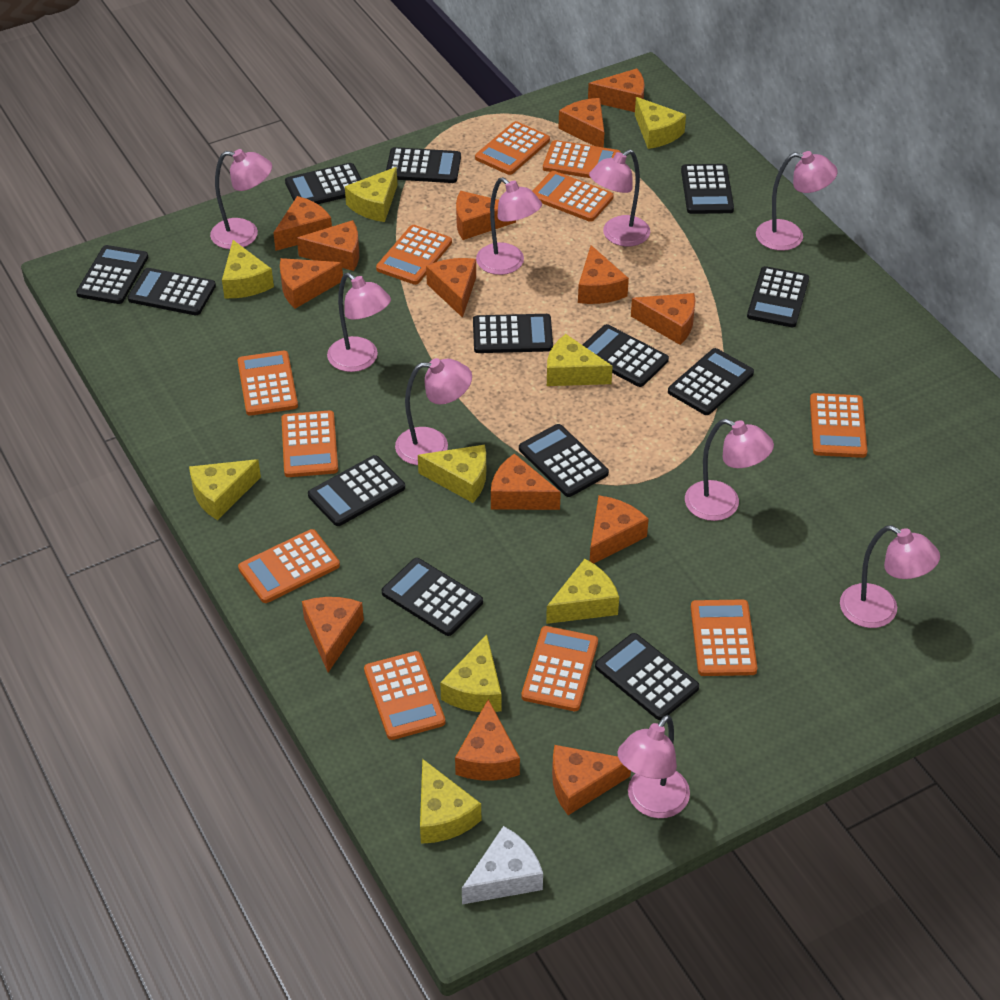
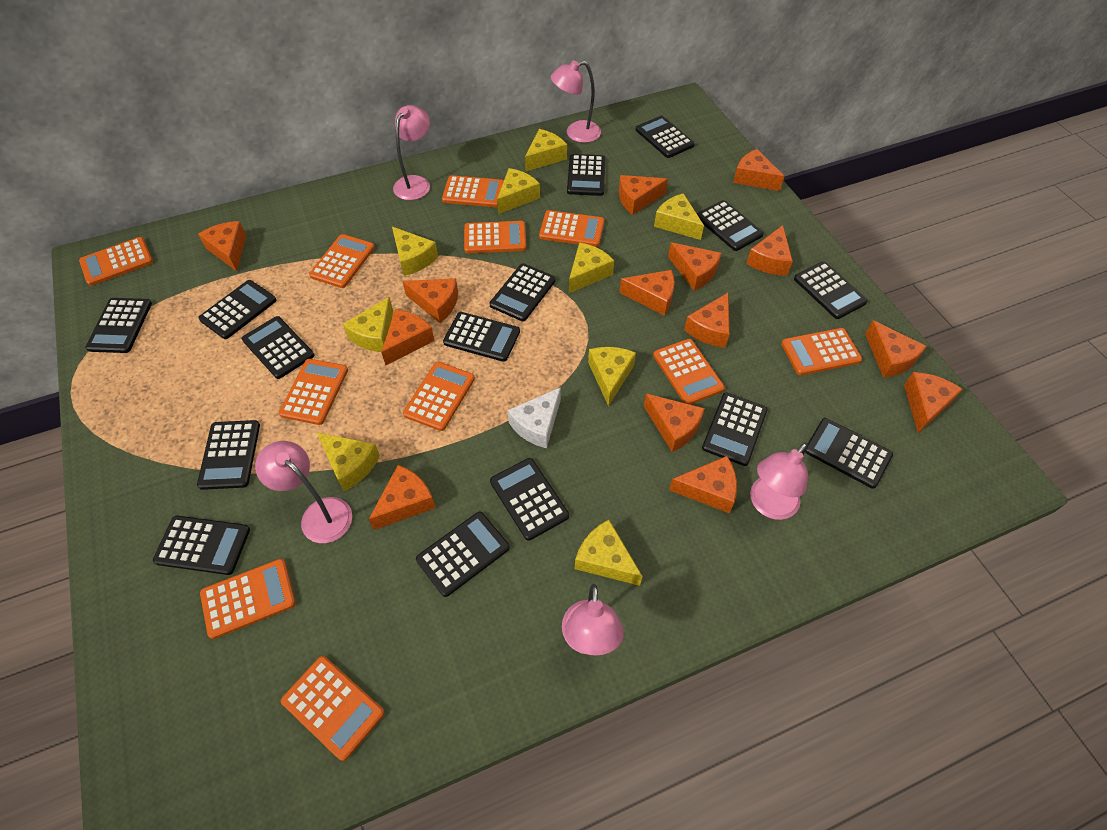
black calculator: [76,245,148,304] [128,268,216,315] [285,163,362,204] [308,455,405,526] [382,558,483,636] [386,147,461,183] [473,314,553,353] [519,424,609,497] [583,324,669,387] [595,633,699,720] [668,348,754,415] [681,164,734,214] [747,266,809,327] = 13 -> [85,298,152,353] [153,516,250,575] [197,420,260,490] [198,280,276,339] [242,316,314,379] [416,512,510,597] [443,312,520,362] [490,263,556,321] [490,458,569,541] [567,154,606,196] [636,116,695,158] [697,200,764,251] [702,393,768,466] [794,261,868,319] [805,418,893,489] = 15
pink lamp: [210,149,272,249] [327,273,391,372] [395,358,472,465] [476,177,542,275] [589,149,650,247] [617,715,690,818] [685,419,774,521] [756,151,838,251] [840,525,940,628] = 9 -> [255,441,352,543] [393,105,430,200] [551,60,601,143] [562,584,624,655] [750,443,808,520] = 5

